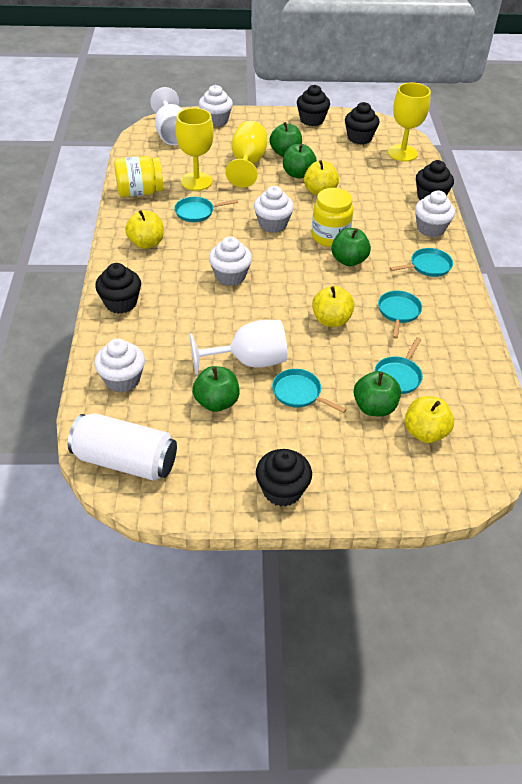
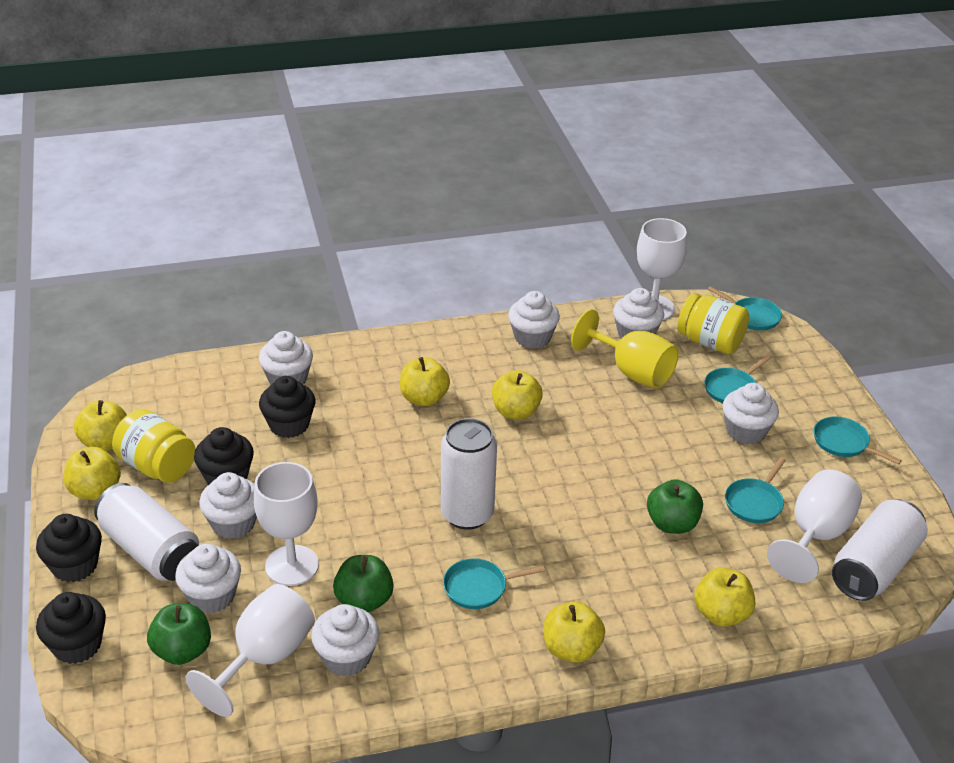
black cupcake: [95,263,141,314] [256,449,312,507] [297,85,330,126] [345,102,379,144] [416,160,454,200] = 5 -> [36,514,102,582] [36,592,106,664] [194,427,254,485] [259,376,315,438] = 4
green apple: [192,366,240,412] [269,122,302,157] [283,144,317,178] [331,228,371,266] [354,371,401,416] = 5 -> [147,603,211,665] [333,555,394,613] [647,479,703,534] = 3
white can: [68,413,177,481] = 1 -> [94,483,199,581] [441,418,497,530] [832,499,928,601] = 3
white cupcake: [94,339,145,393] [199,85,233,127] [209,236,252,286] [254,186,294,233] [415,190,455,237] = 5 -> [175,544,241,613] [199,472,257,539] [259,331,313,385] [311,604,379,676] [508,291,560,349] [613,288,664,339] [723,383,779,444] = 7
white goblet: [150,87,183,145] [190,320,287,375] = 2 -> [185,584,315,717] [254,462,319,586] [637,218,687,320] [767,469,862,583] = 4
yellow apple: [125,210,164,249] [304,160,339,196] [312,286,355,327] [405,396,454,443] = 4 -> [64,447,121,500] [74,400,127,451] [400,357,450,406] [492,370,543,420] [544,602,605,663] [695,568,755,627] = 6
yellow goblet: [176,108,214,191] [226,121,267,188] [388,83,431,161] = 3 -> [571,309,679,389] = 1

